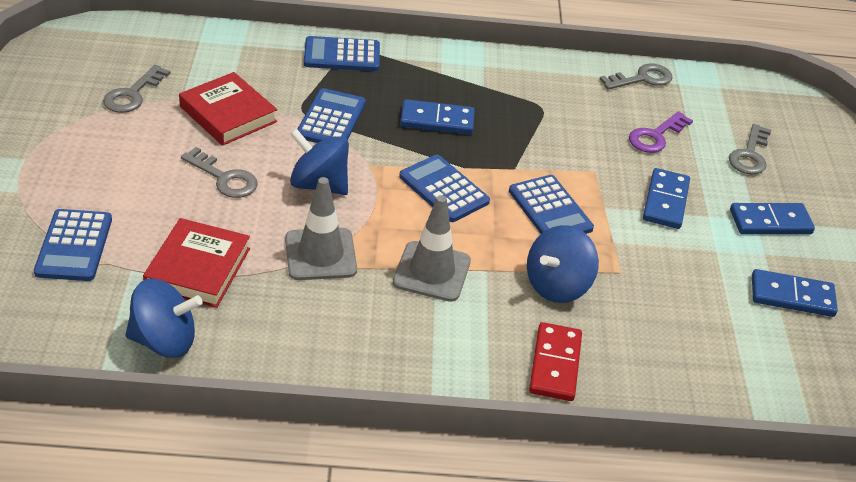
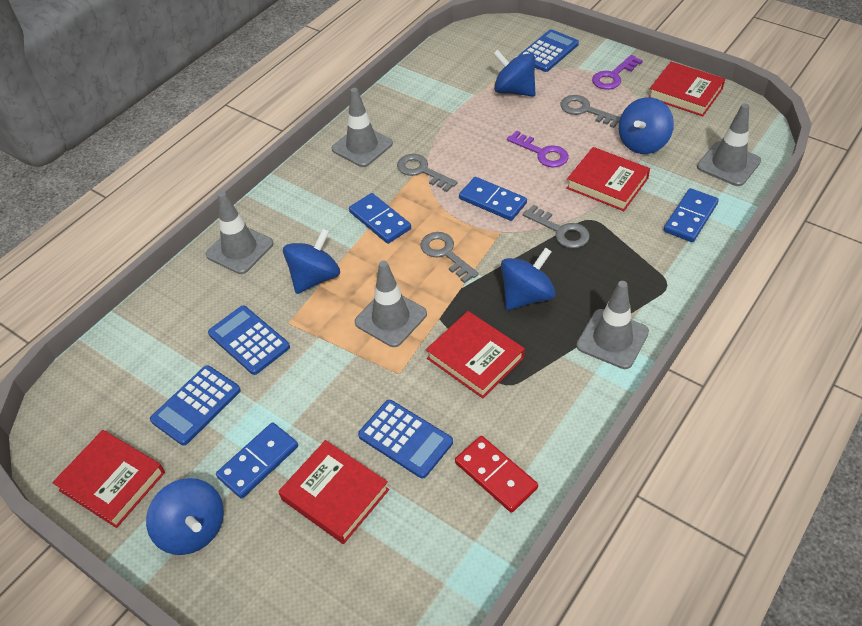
blue calculator: [34,209,112,281] [297,88,366,143] [304,36,380,71] [399,155,490,222] [509,175,594,234] = 5 -> [150,365,241,446] [208,306,290,375] [358,400,453,479] [518,29,579,72] = 4
blue spinning top: [126,279,203,358] [290,128,349,195] [527,225,599,303] = 3 -> [146,478,224,555] [283,228,340,294] [493,50,535,97] [501,247,556,310] [619,97,674,154] = 5
grey traffic cone: [285,177,357,280] [393,195,471,302] = 2 -> [206,191,273,274] [332,88,393,167] [355,261,427,347] [576,281,649,369] [697,103,761,186] = 5
purple key: [629,111,693,153] = 1 -> [507,130,569,167] [592,55,643,90] = 2
red book: [143,218,250,308] [179,72,277,146] = 2 -> [52,430,165,528] [278,440,389,544] [426,311,525,398] [566,147,650,211] [649,62,725,116] = 5

